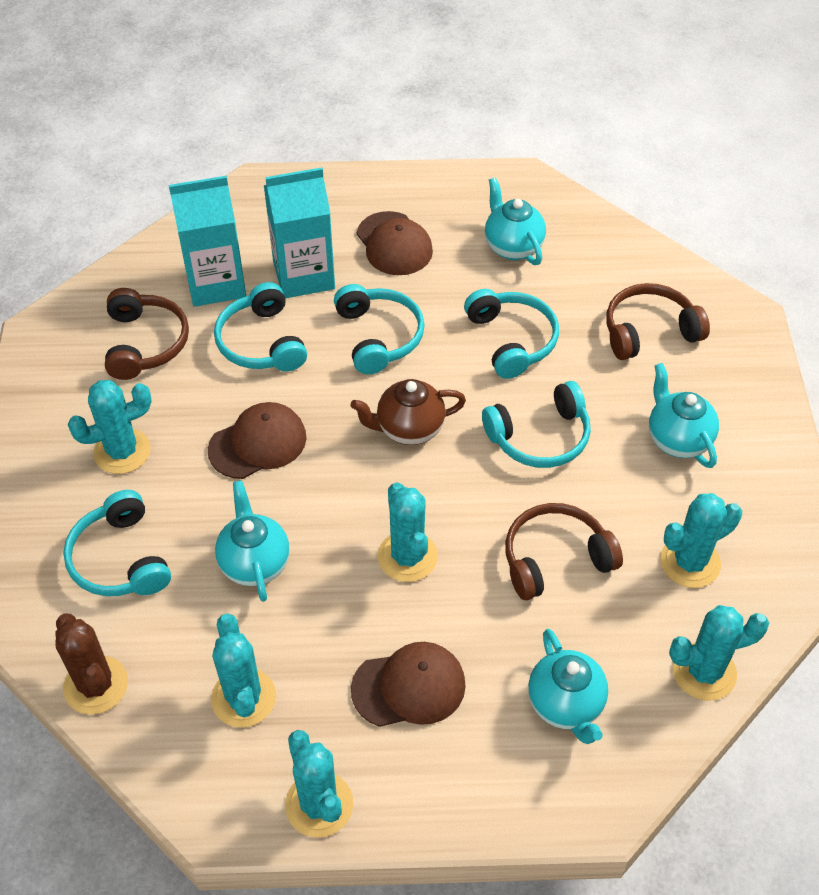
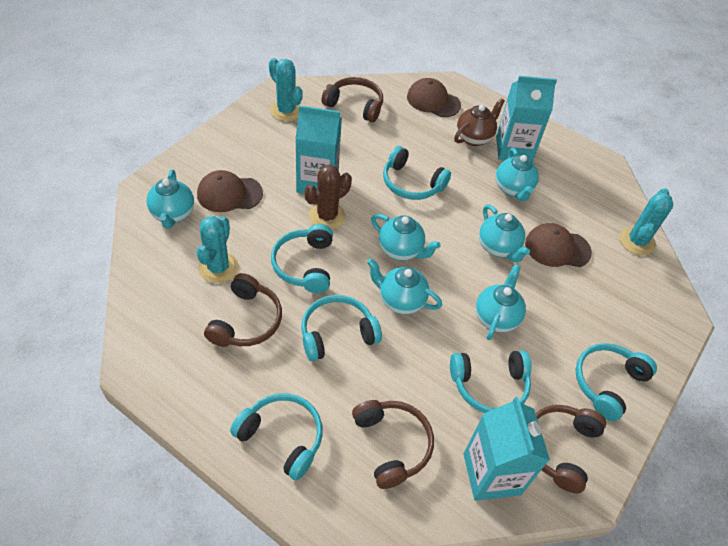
brown headphones: [105,288,189,380] [505,503,623,600] [606,283,710,360] = 3 -> [204,273,282,347] [322,77,383,122] [352,400,434,489] [536,405,606,493] = 4
turquoise cactus: [68,380,152,474] [211,614,276,728] [285,730,353,838] [378,482,438,582] [660,493,742,588] [669,605,769,701] = 6 -> [196,216,239,283] [269,58,303,122] [620,188,673,255] = 3
turquoise carton: [169,176,246,307] [264,167,335,298] = 2 -> [295,105,342,194] [463,397,550,501] [496,76,557,162] = 3
turquoise headphones: [63,490,171,596] [214,282,307,371] [334,284,425,374] [464,289,559,379] [482,381,591,468] = 5 -> [230,393,323,480] [271,224,333,293] [301,295,382,361] [383,146,451,200] [450,351,531,413] [575,343,657,421] = 6
turquoise teapot: [215,480,290,602] [485,177,546,265] [528,629,608,744] [649,363,719,468] = 4 -> [147,169,194,229] [367,258,442,314] [371,214,440,261] [476,264,526,340] [479,204,530,262] [496,148,539,201] = 6

